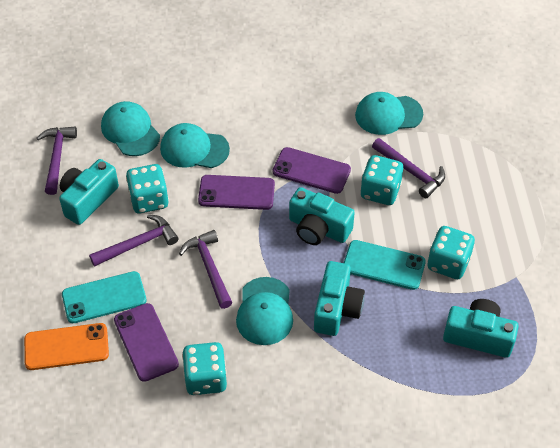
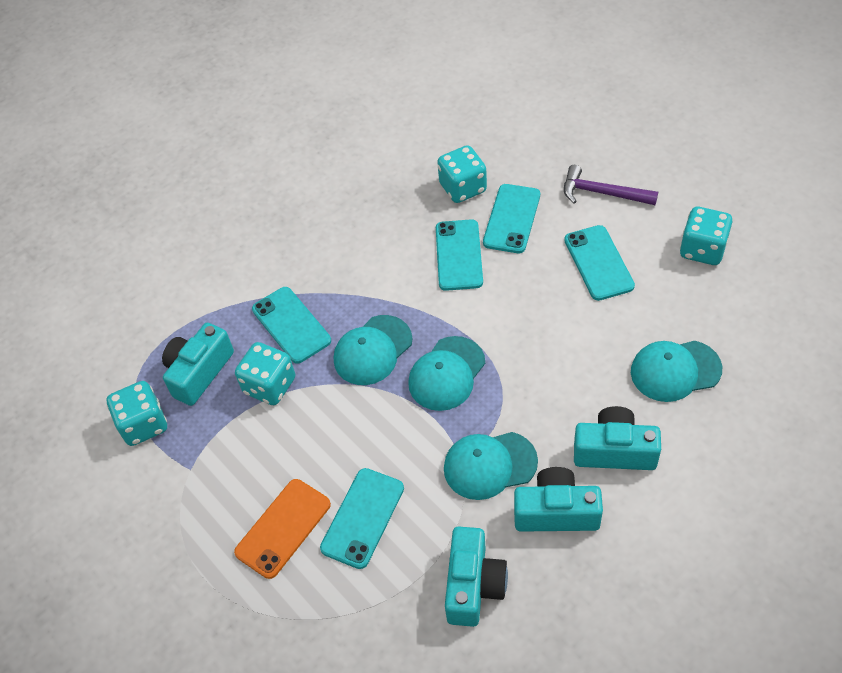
purple hammer: [37,127,77,195] [89,215,179,267] [179,230,232,309] [372,138,445,198] = 4 -> [564,165,658,205] = 1
purple phone: [114,303,179,382] [198,175,275,210] [273,147,351,194] = 3 -> none = 0
turquoise phone: [62,271,147,323] [344,240,426,290] = 2 -> [252,287,331,364] [320,468,404,569] [436,219,483,291] [483,184,540,253] [564,225,635,301] = 5

